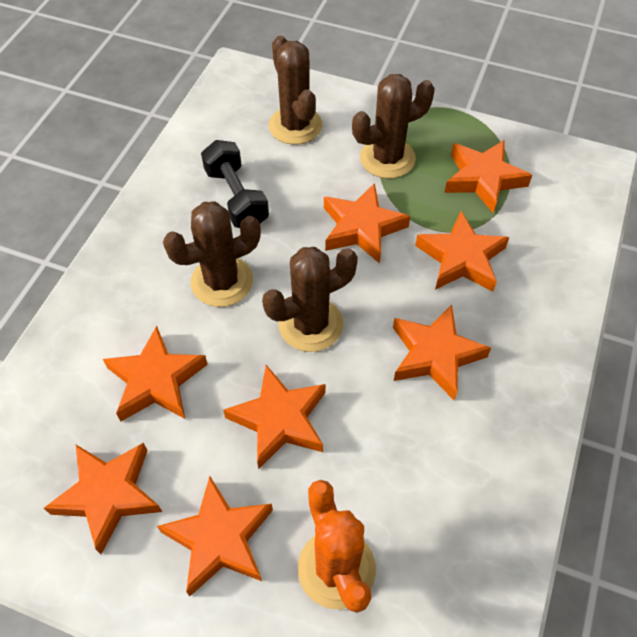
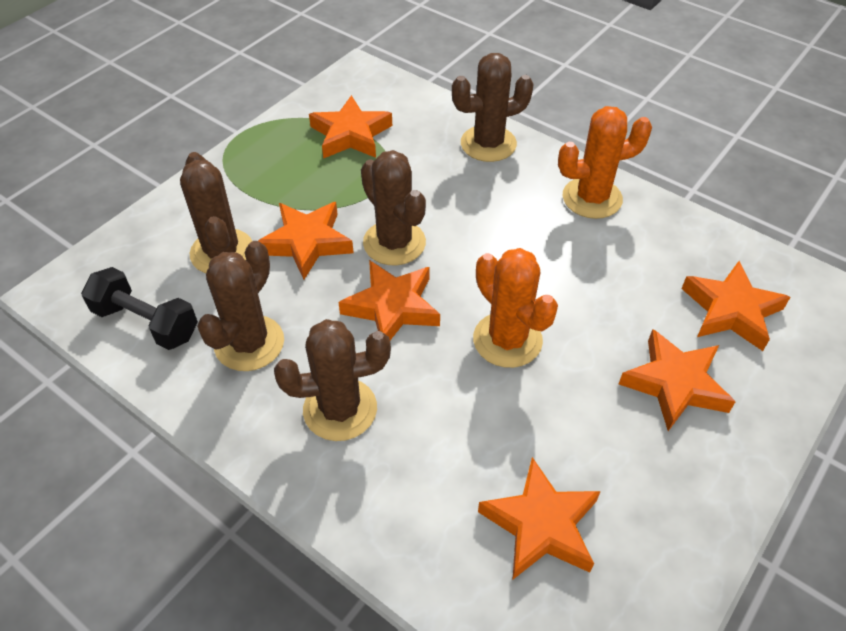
brown cactus: [163,201,261,307] [262,247,358,352] [269,36,322,145] [352,74,435,178] = 4 -> [180,152,252,273] [197,241,284,371] [274,319,391,441] [361,150,426,265] [452,53,534,162] = 5
orange cactus: [298,480,376,613] = 1 -> [473,248,558,368] [558,106,652,219] = 2
orange star: [44,443,162,554] [103,326,208,421] [157,476,273,596] [223,365,326,469] [324,183,410,264] [393,304,491,400] [415,211,509,291] [444,140,532,213] = 8 -> [258,202,354,279] [309,95,392,159] [338,260,440,340] [478,457,601,580] [619,329,736,431] [682,261,790,351] = 6

